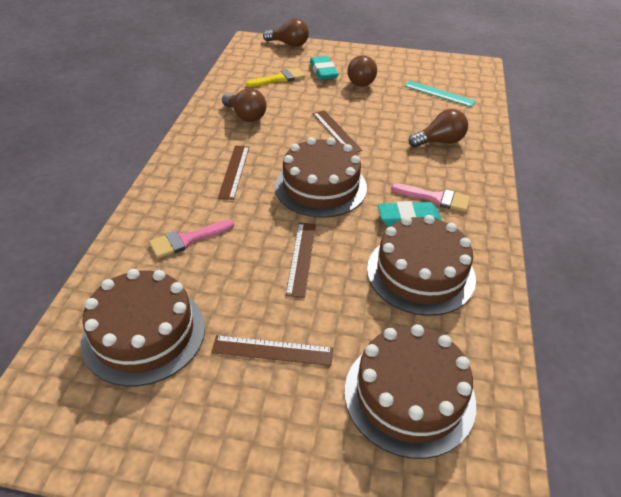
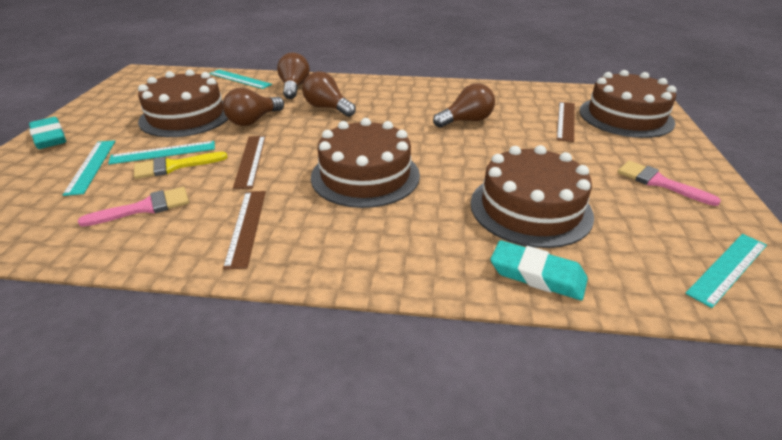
brown ruler: [211,335,333,366] [218,146,249,200] [286,223,316,298] [313,110,362,153] = 4 -> [223,191,266,270] [233,136,266,189] [556,102,575,142] = 3
turquoise ruler: [404,81,476,107] = 1 -> [63,140,115,196] [108,141,215,165] [209,69,272,89] [685,234,767,308] = 4

